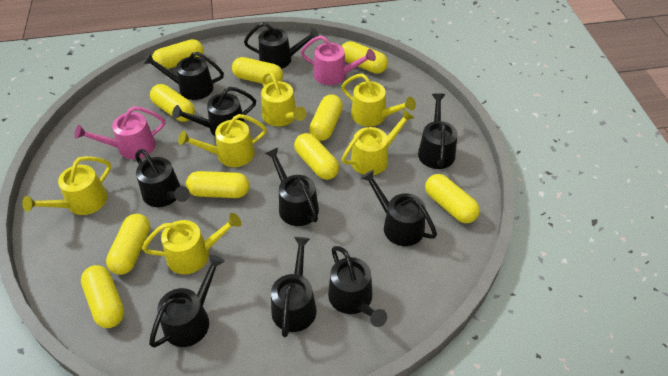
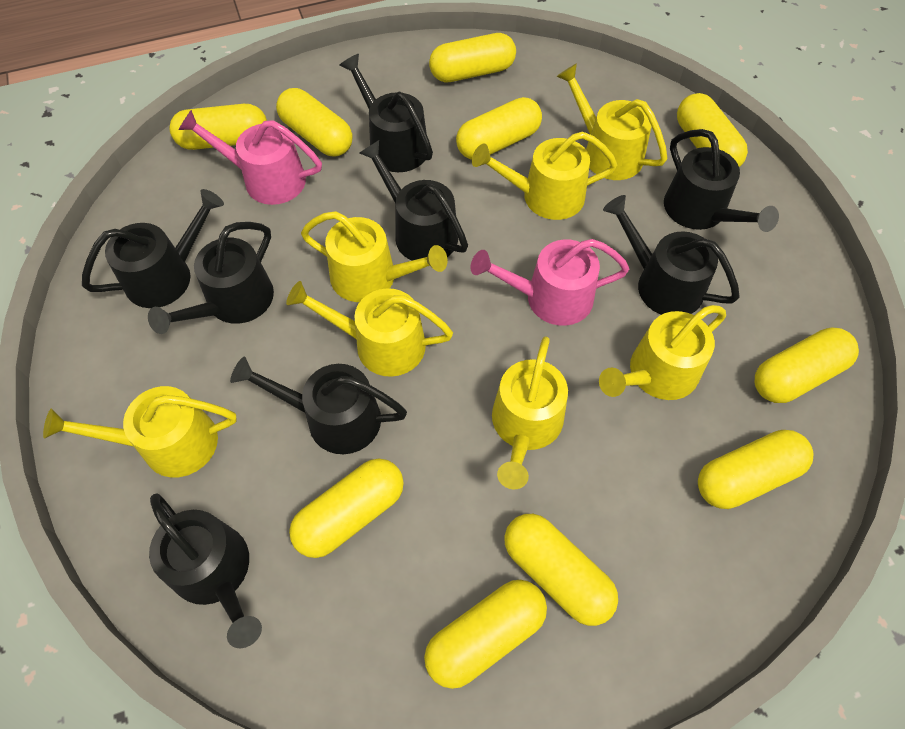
black watering can: [135,149,190,207] [144,52,224,100] [149,254,225,348] [172,87,256,137] [244,22,319,69] [265,148,319,226] [271,237,317,337] [328,246,387,327] [361,170,437,246] [418,93,458,169] = 10 -> [82,189,224,308] [148,222,274,334] [149,494,262,648] [230,357,407,454] [340,54,433,172] [360,140,468,260] [603,195,740,315] [664,129,779,232] = 8
yellow watering can: [22,156,111,215] [142,213,242,274] [178,114,267,167] [261,71,306,126] [341,74,416,126] [341,109,414,175] = 6 -> [43,386,237,478] [286,281,453,377] [301,211,448,302] [472,131,617,220] [492,336,568,489] [556,63,667,180] [599,305,726,400] = 7

